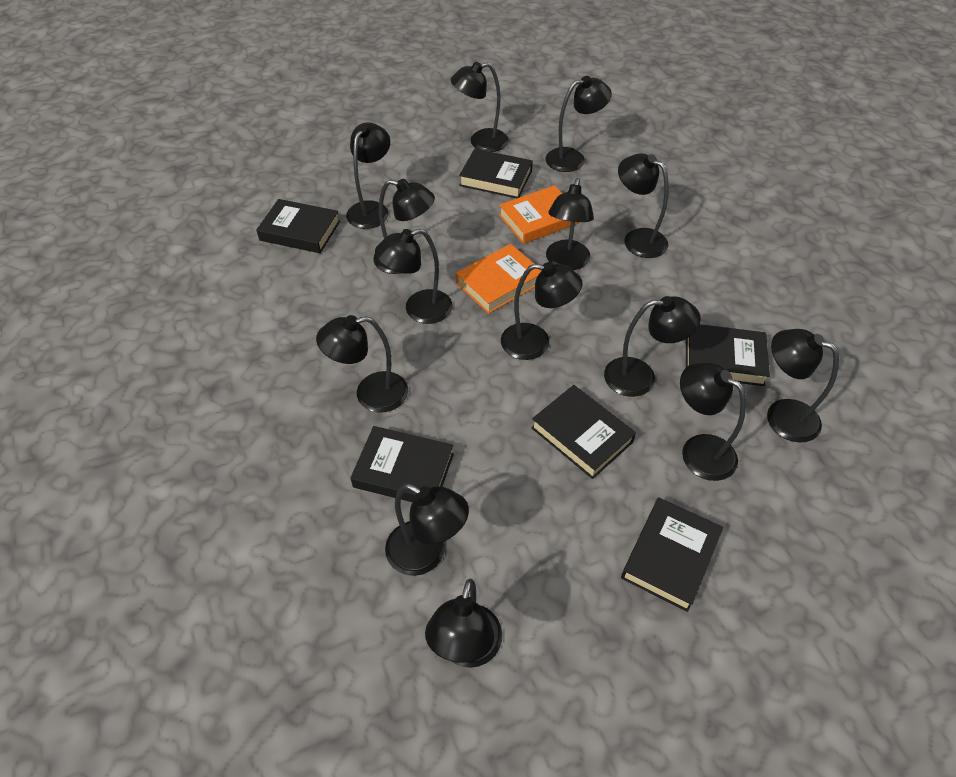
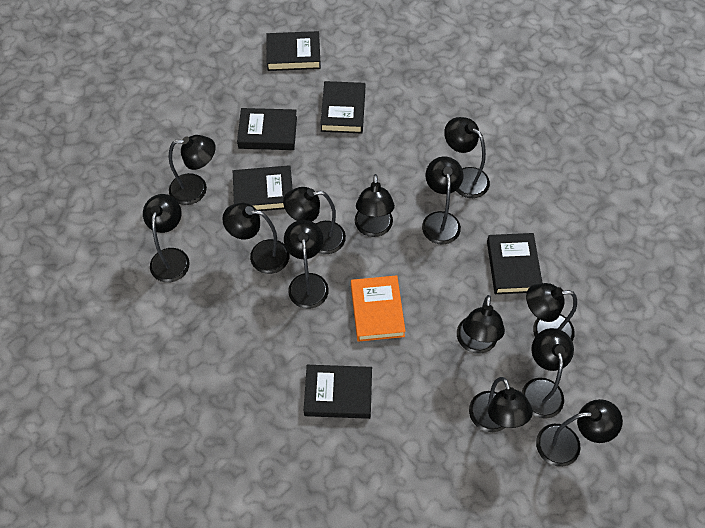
black lamp: [316,315,408,413] [346,122,390,229] [373,179,435,274] [375,229,453,324] [385,484,469,576] [425,579,502,668] [451,62,509,152] [501,262,582,360] [546,76,612,172] [546,178,594,270] [604,296,701,397] [618,153,669,258] [680,362,746,481] [767,329,839,443] = 14 -> [143,194,190,283] [169,135,216,205] [222,203,290,274] [283,187,346,254] [284,220,329,309] [355,174,395,237] [422,156,463,245] [444,117,490,198] [457,295,505,354] [469,377,533,432] [521,328,574,419] [526,283,577,341] [536,399,623,467] = 13
orange book: [456,244,542,314] [499,185,579,244] = 2 -> [351,275,406,342] = 1

